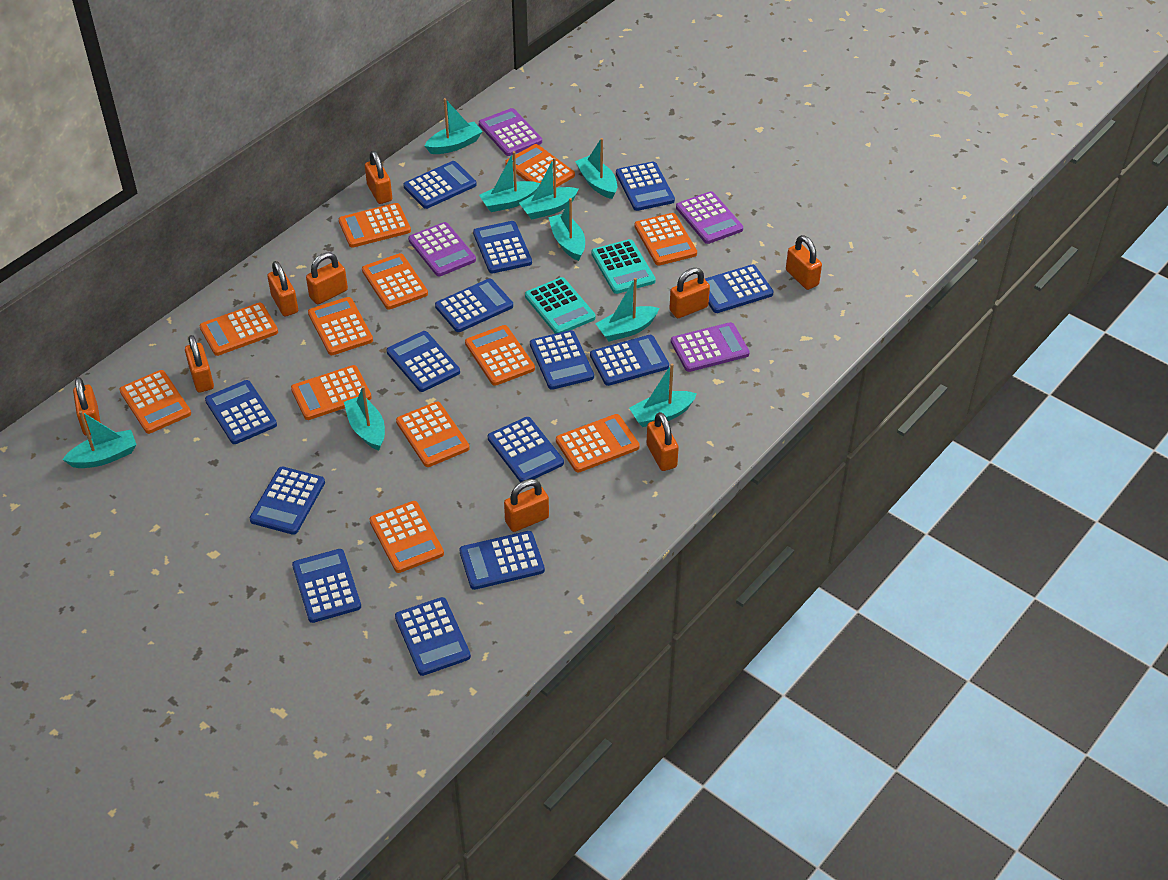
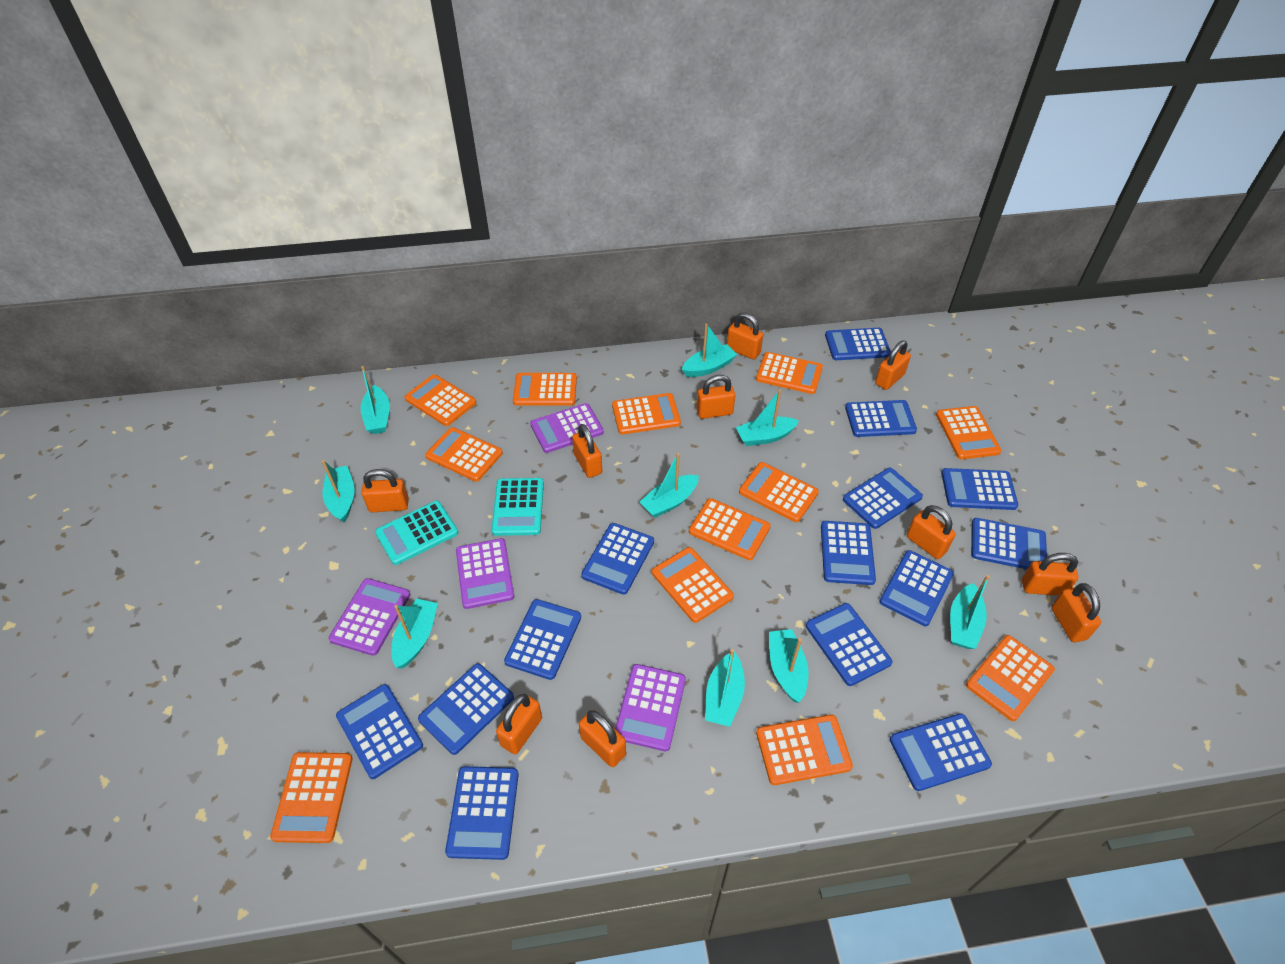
orange padlock: [73,377,101,436] [185,335,214,392] [267,261,298,317] [306,252,348,304] [365,151,392,204] [504,479,549,532] [647,412,679,471] [670,268,710,318] [786,235,822,290] = 9 -> [361,469,409,512] [496,694,542,754] [572,424,602,478] [579,710,626,767] [696,375,735,419] [727,313,763,360] [875,340,911,390] [907,505,956,559] [1022,553,1078,596] [1051,583,1101,642] = 10

